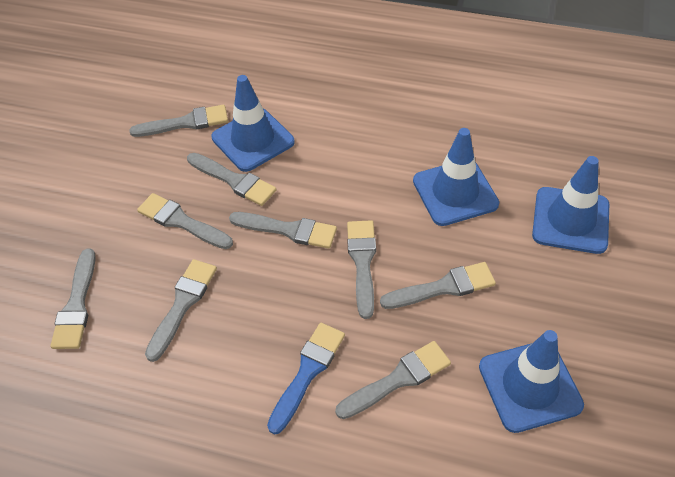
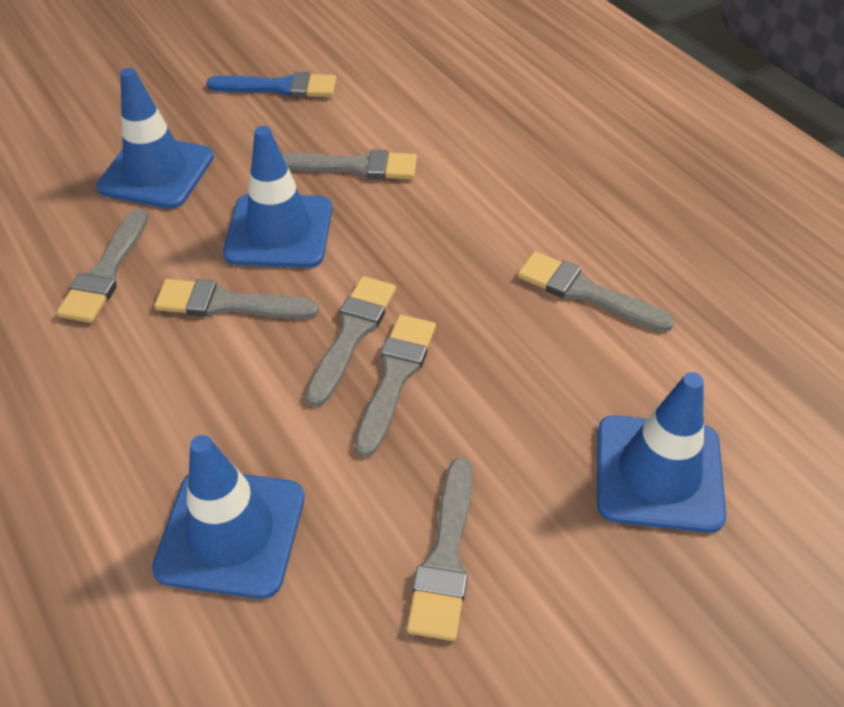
grey brush: [50,249,96,349] [129,105,228,137] [137,193,233,249] [145,259,217,362] [187,153,276,206] [229,212,337,249] [335,341,451,419] [347,220,376,319] [380,262,496,309] = 9 -> [56,209,148,323] [154,279,319,319] [282,149,417,179] [305,276,396,407] [355,315,436,457] [406,457,473,641] [518,251,675,332] = 7

